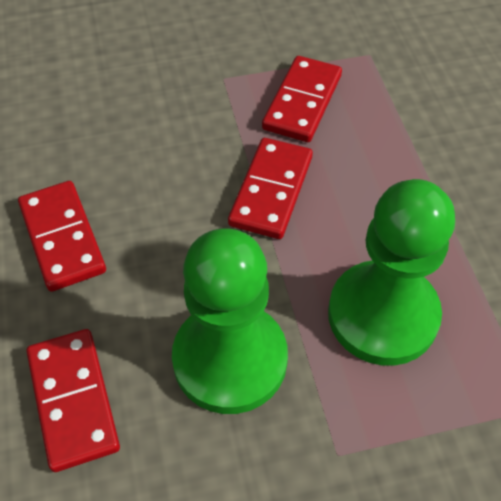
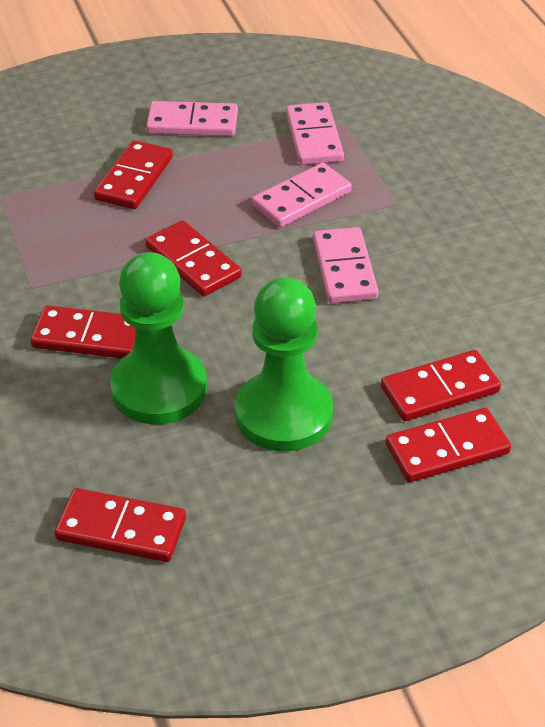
pink domino: none = 0 -> [146,101,238,136] [252,163,352,227] [286,102,344,165] [313,227,379,303] = 4
red domino: [18,181,106,292] [26,329,120,472] [228,138,313,239] [262,56,342,142] = 4 -> [30,305,135,358] [55,488,186,562] [94,140,173,209] [145,220,242,297] [381,350,501,421] [386,408,511,482] = 6

